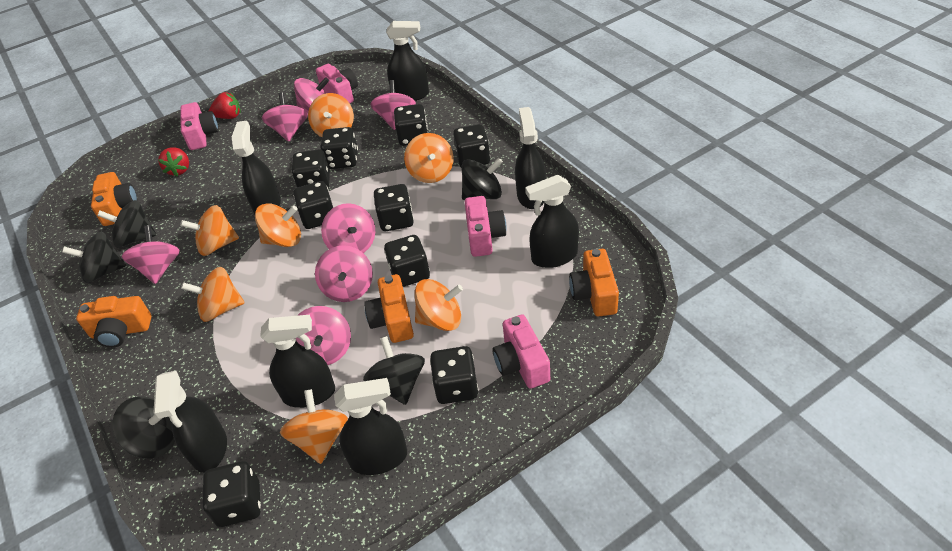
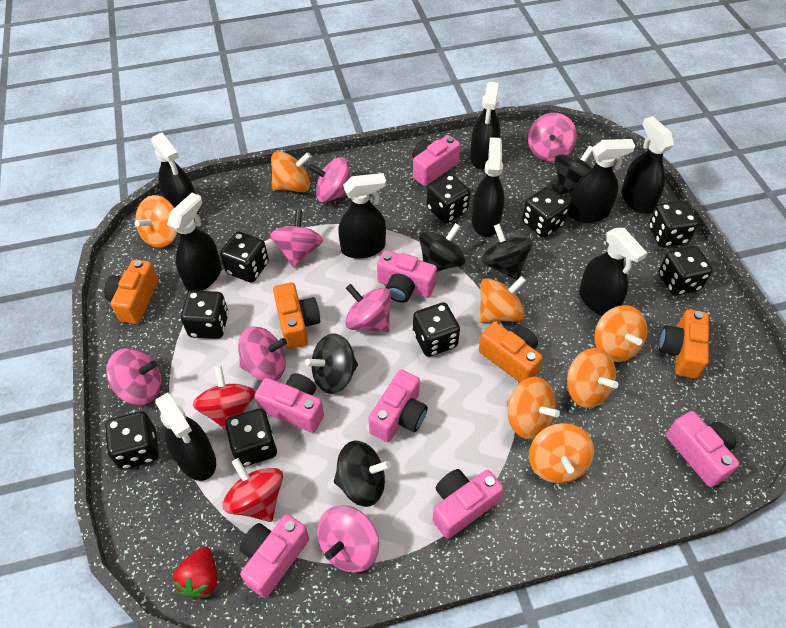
black spray bottle: [153,371,227,473] [232,121,281,214] [260,315,335,408] [334,378,407,475] [386,21,429,101] [515,107,546,209] [525,175,579,268] = 7 -> [151,132,199,214] [155,392,216,481] [167,193,221,291] [338,173,386,259] [470,82,501,170] [472,137,504,237] [568,139,635,223] [579,228,647,316] [621,116,674,214] = 9
pink camera: [181,102,219,150] [316,64,358,103] [465,196,507,257] [492,314,550,389] = 4 -> [239,514,309,598] [255,373,324,433] [368,370,428,442] [377,250,437,303] [412,135,461,186] [433,469,503,539] [666,411,740,487] = 7
red spinning top: none = 0 -> [192,366,255,431] [222,458,283,522] = 2
red strawberry: [158,147,189,177] [208,92,241,119] = 2 -> [173,547,217,600] = 1

